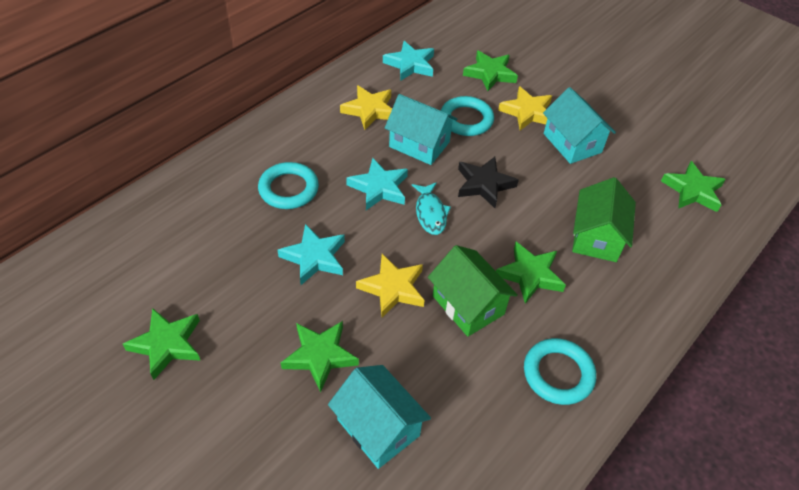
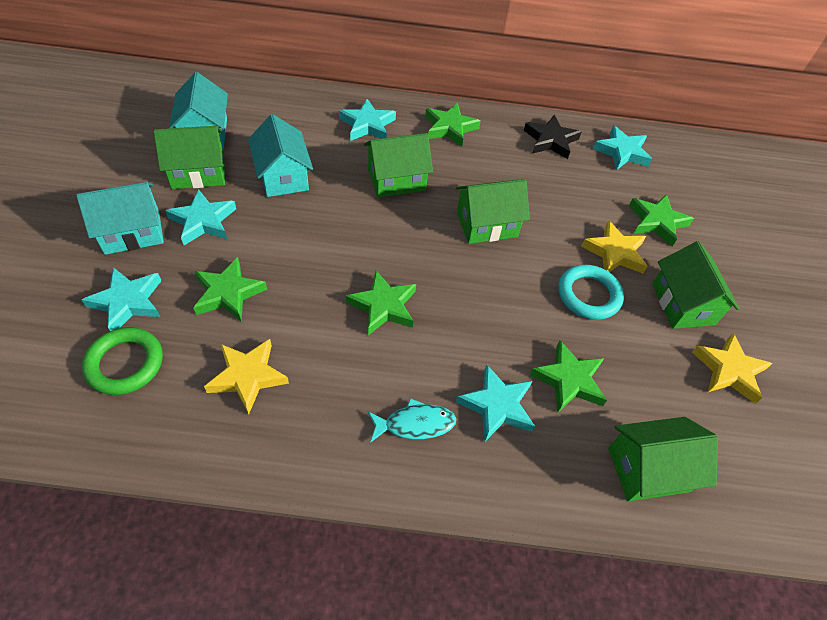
green house: [428,245,518,337] [572,177,636,262] = 2 -> [153,126,225,189] [364,133,433,198] [456,179,530,244] [608,417,718,501] [652,241,739,329] = 5
green ring: none = 0 -> [82,327,163,395] = 1
turquoise ring: [258,162,319,209] [441,96,494,136] [524,338,596,405] = 3 -> [558,265,624,320] = 1
turquoise star: [278,224,345,285] [346,158,408,210] [383,41,434,81] = 3 -> [82,267,162,331] [165,189,236,245] [339,99,396,141] [456,364,535,441] [593,126,652,170] = 5

